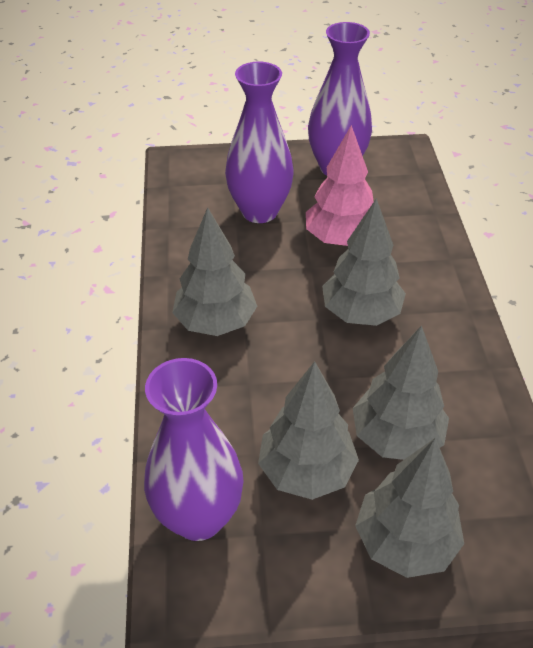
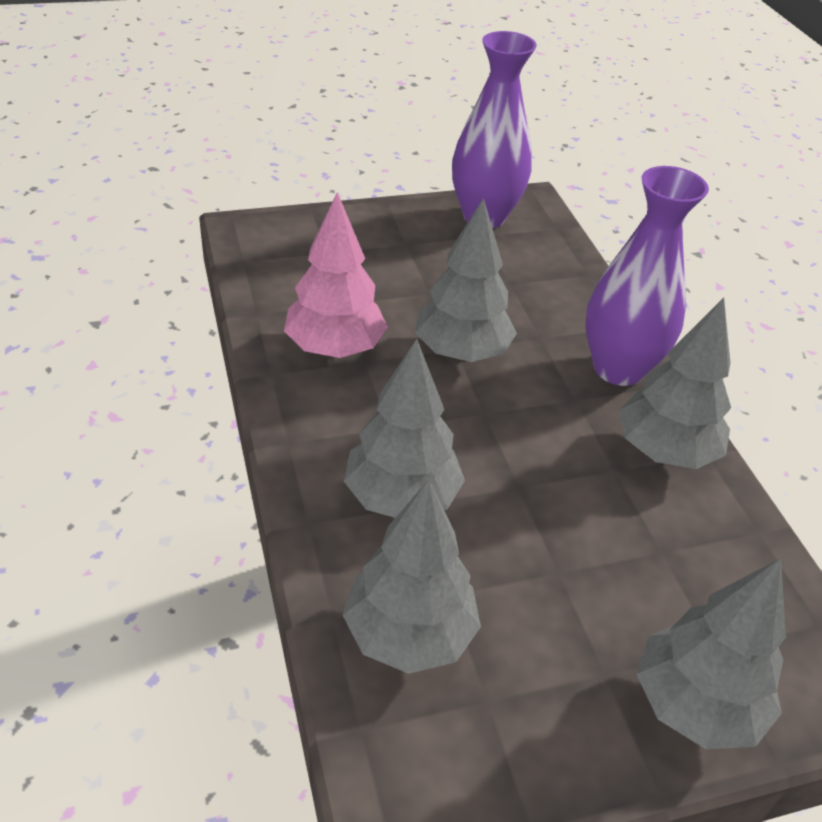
purple vase: [144,358,244,541] [225,62,294,223] [308,22,372,176] = 3 -> [452,31,537,228] [585,166,709,386] = 2

